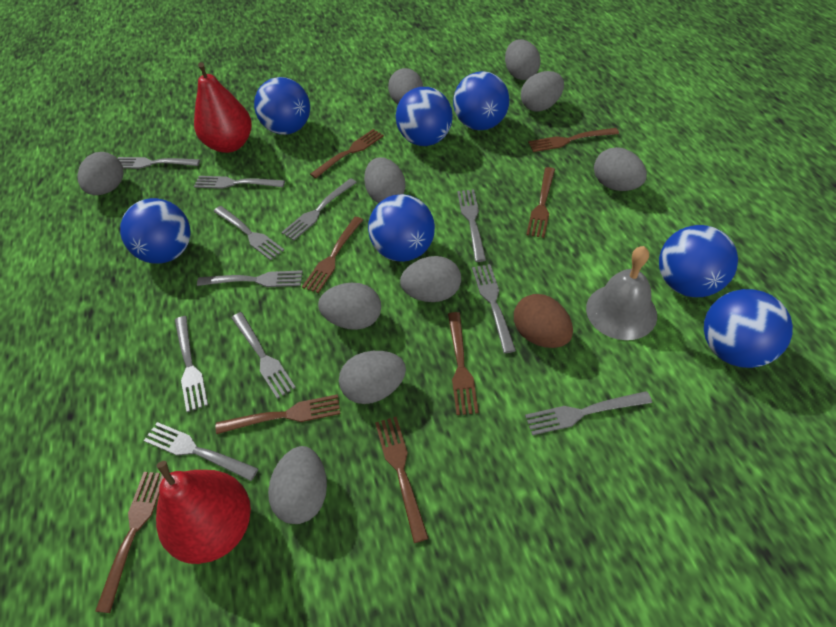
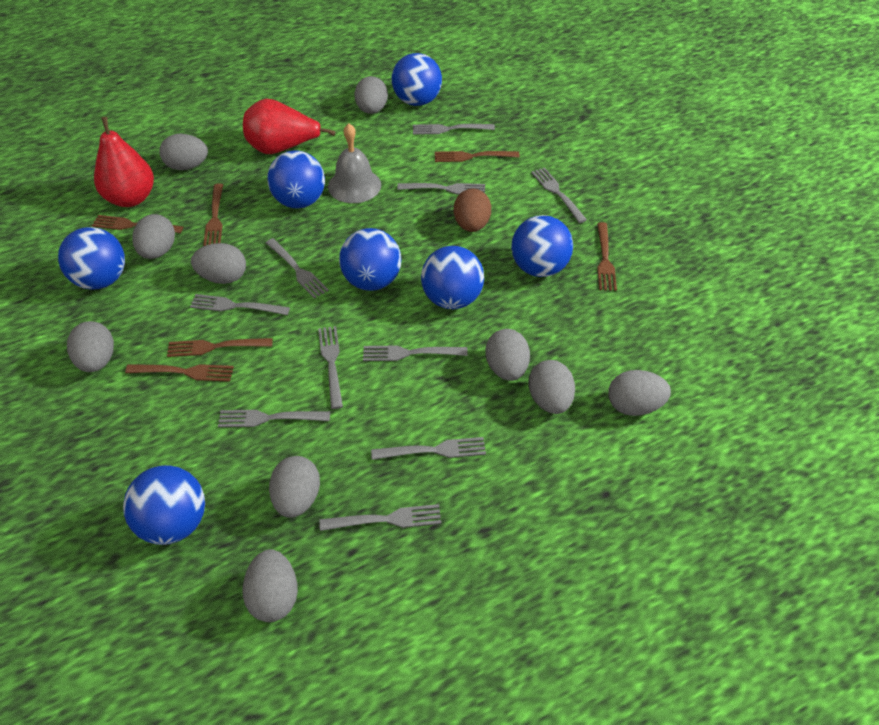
brown fork: [95,472,164,613] [216,394,341,434] [302,217,363,293] [310,129,384,178] [375,417,429,543] [448,312,479,415] [526,167,555,238] [528,128,619,152] = 8 -> [92,215,183,233] [125,364,234,382] [167,338,272,357] [203,183,223,246] [435,151,520,162] [597,222,617,291] = 6
grey fork: [118,157,200,169] [144,422,258,481] [175,316,208,412] [194,176,285,189] [197,270,303,287] [213,206,284,260] [231,312,296,399] [281,178,357,240] [457,189,486,262] [472,264,516,353] [525,391,652,435] = 11 -> [190,294,290,315] [218,410,330,427] [266,238,329,299] [318,326,343,409] [319,504,441,531] [363,345,468,361] [371,437,486,460] [397,183,485,195] [413,124,495,135] [531,168,587,223] = 10

